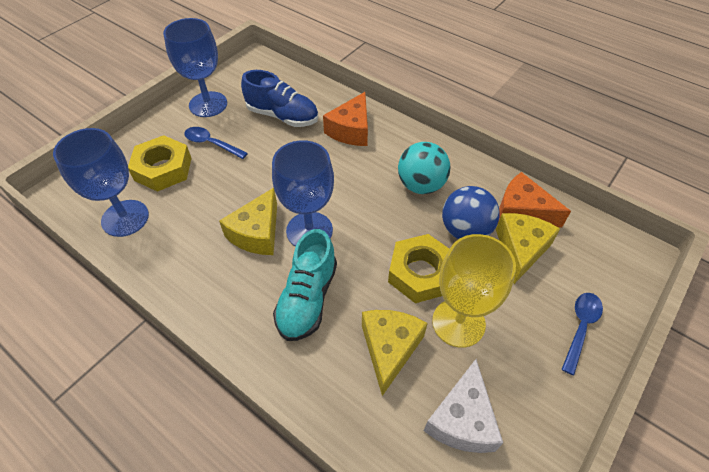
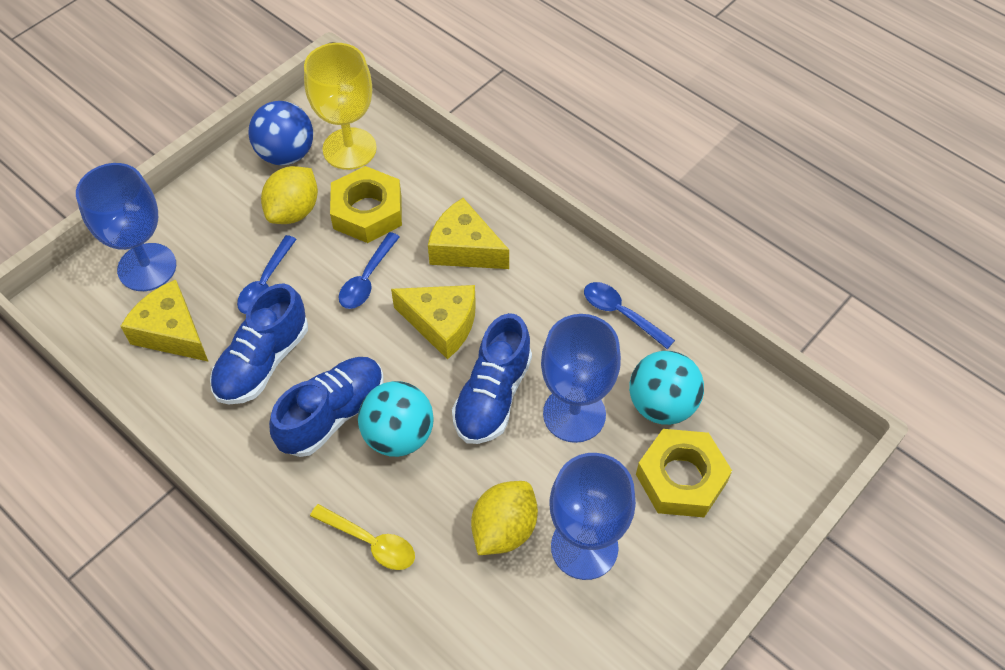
blue shoe: [241,70,318,127] = 1 -> [210,283,308,405] [269,357,384,457] [452,313,532,444] = 3
blue spoon: [184,127,248,159] [561,293,603,375] = 2 -> [237,235,297,314] [339,232,400,309] [584,282,675,349] = 3
orange cheese: [323,92,368,146] [498,172,571,228] = 2 -> none = 0
turquoise ball: [398,142,450,194] = 1 -> [358,381,434,457] [629,351,704,425] = 2
turquoise shoe: [273,229,337,341] = 1 -> none = 0
white cheese: [424,359,503,453] = 1 -> none = 0
yellow lemon: none = 0 -> [261,166,318,224] [471,481,538,555] = 2
yellow spoon: none = 0 -> [310,504,415,570] = 1

